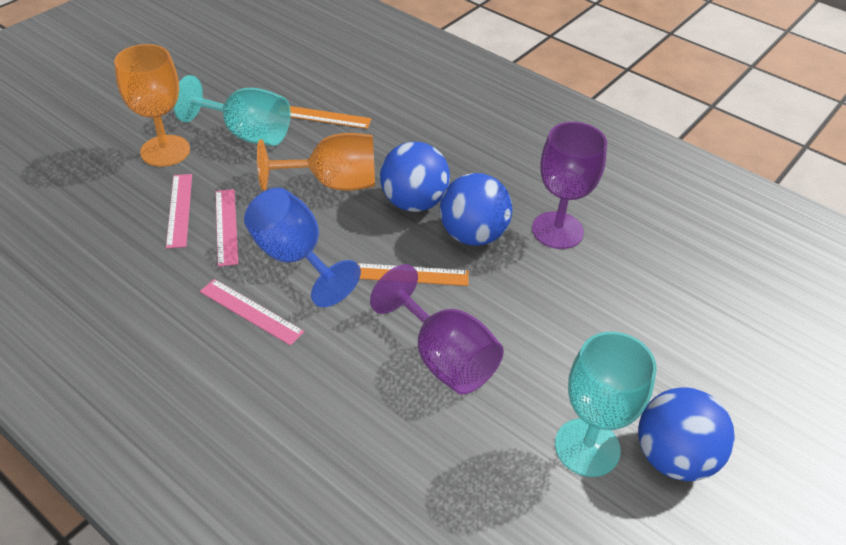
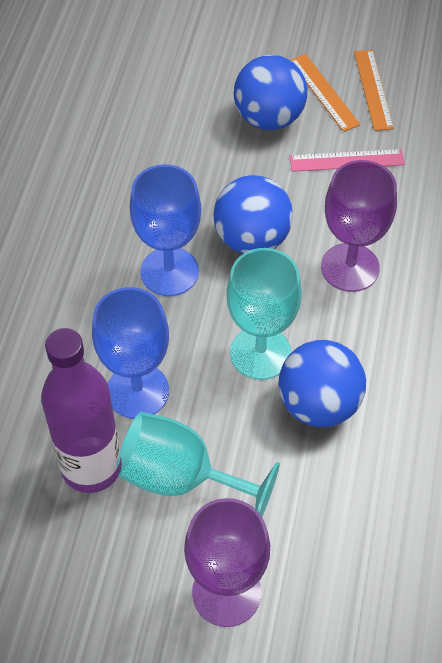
blue goblet: [244,188,361,307] = 1 -> [92,287,169,419] [130,164,201,296] = 2
orange goblet: [114,44,190,167] [257,133,375,191] = 2 -> none = 0
pink ruler: [166,174,192,249] [200,279,305,346] [215,189,238,267] = 3 -> [290,149,405,172] = 1
purple bottle: none = 0 -> [41,328,120,493] = 1

